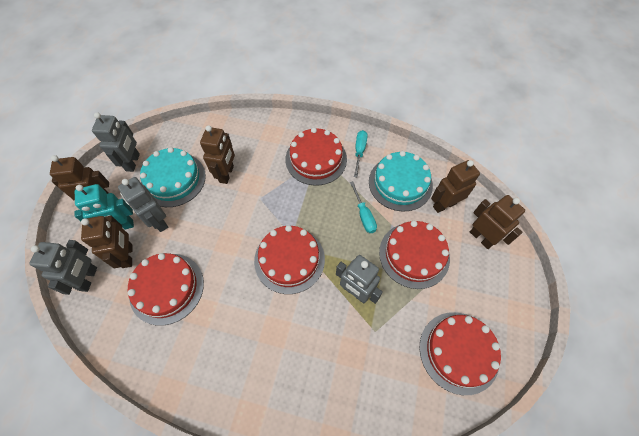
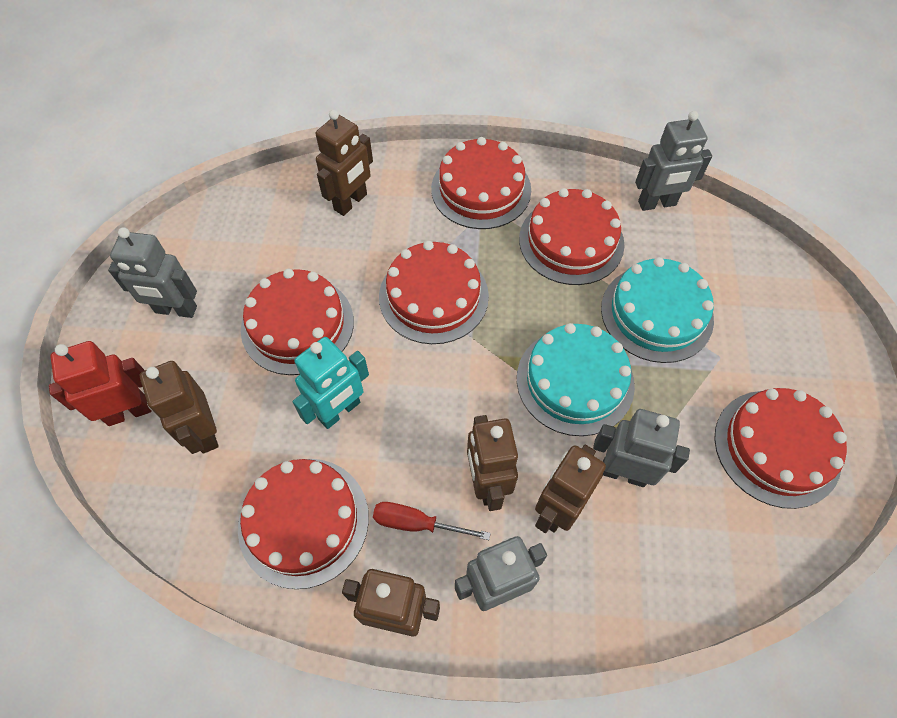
red cake: [128,253,204,325] [254,225,325,294] [285,128,347,186] [379,221,450,289] [419,312,501,395] = 5 -> [238,459,369,589] [241,269,354,375] [379,241,489,344] [431,137,531,229] [519,188,625,285] [714,388,847,509] = 6
red robot: none = 0 -> [49,341,151,426] = 1
red screwdriver: none = 0 -> [373,502,491,540] = 1
turquoise screwdriver: [350,181,377,233] [354,130,368,177] = 2 -> none = 0

